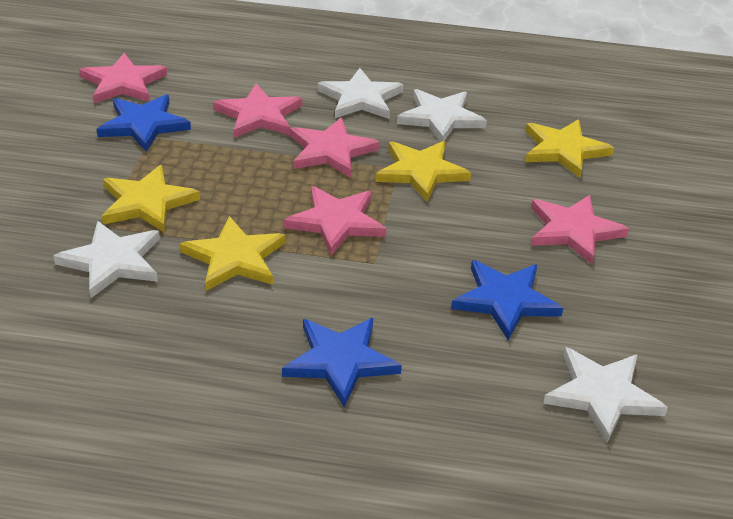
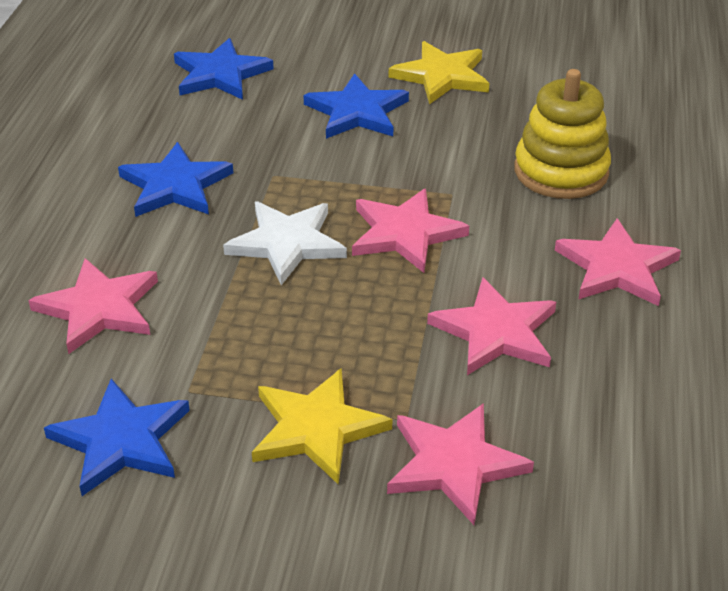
blue star: [97,95,191,152] [282,318,402,407] [451,260,563,340] = 3 -> [44,378,190,496] [118,142,233,217] [174,38,274,100] [303,73,409,139] = 4
white star: [53,221,160,298] [317,68,403,119] [397,89,487,142] [543,347,668,443] = 4 -> [223,201,347,285] = 1
yellow stacking toy: none = 0 -> [514,69,611,199] = 1
yellow star: [102,165,200,233] [180,216,285,291] [375,141,471,202] [525,119,614,178] = 4 -> [252,368,392,484] [389,41,489,104] = 2

